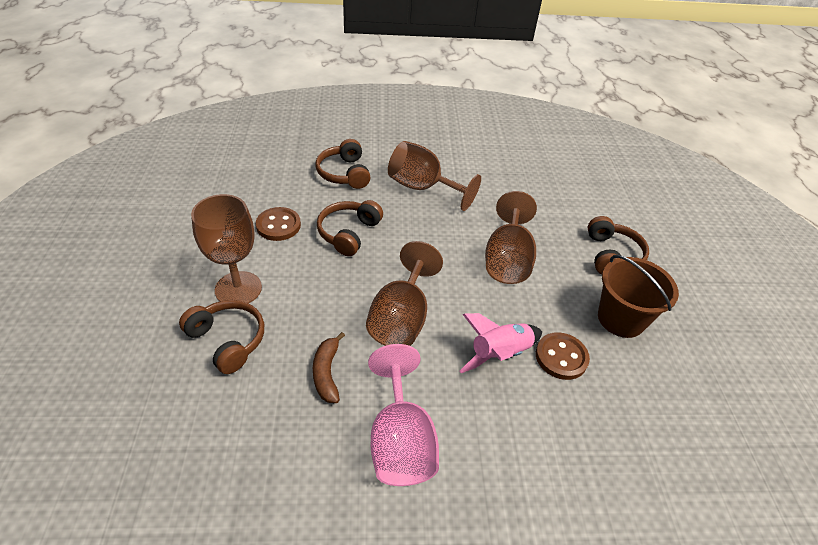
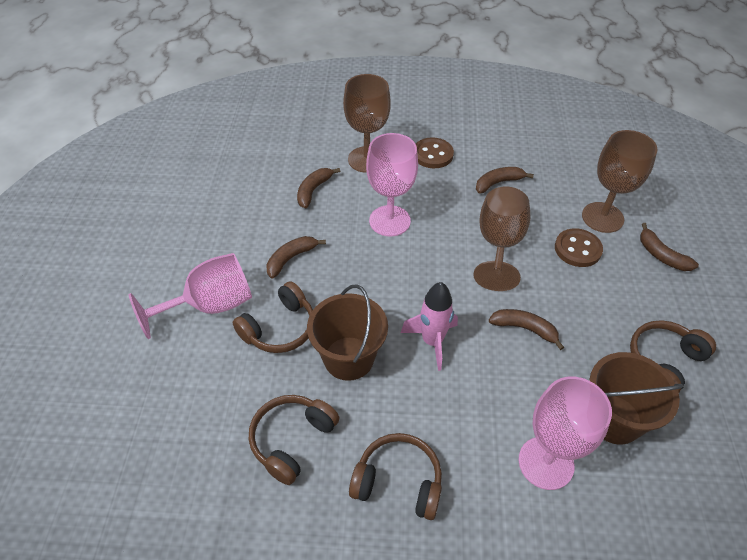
brown banana: [313,332,345,403] = 1 -> [267,236,326,279] [297,168,340,208] [476,167,534,194] [489,309,564,350] [640,223,699,271] = 5
brown bucket: [598,255,679,338] = 1 -> [307,284,388,381] [589,352,684,444] = 2
brown goblet: [191,194,262,304] [366,241,443,346] [388,141,481,211] [485,191,537,284] = 4 -> [343,74,391,173] [473,187,530,291] [582,130,658,233] = 3
pink goblet: [368,344,439,486] = 1 -> [129,253,252,339] [366,133,418,236] [518,377,612,490] = 3

